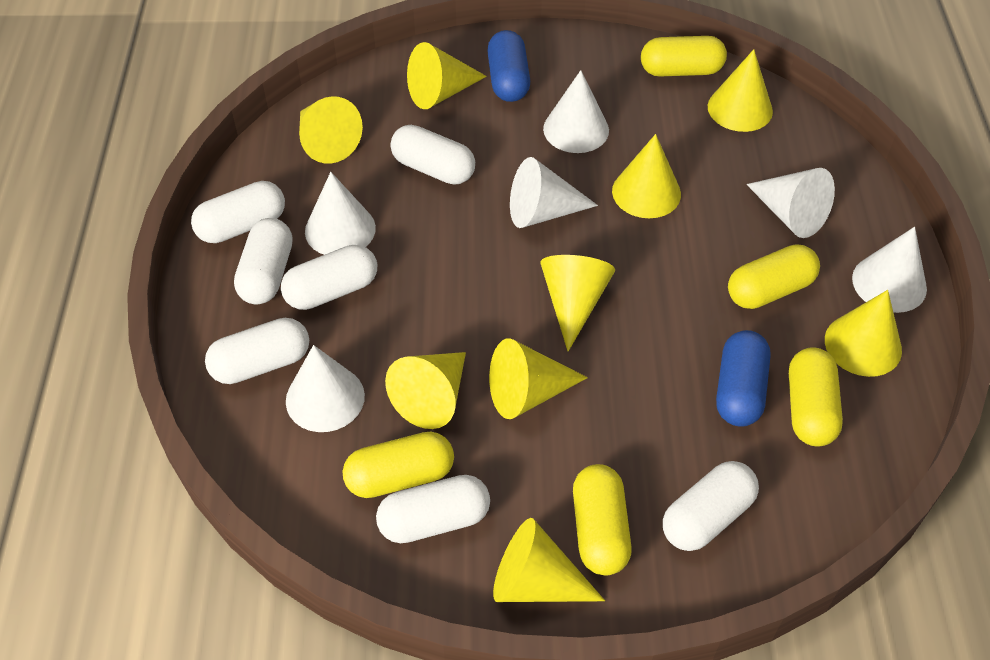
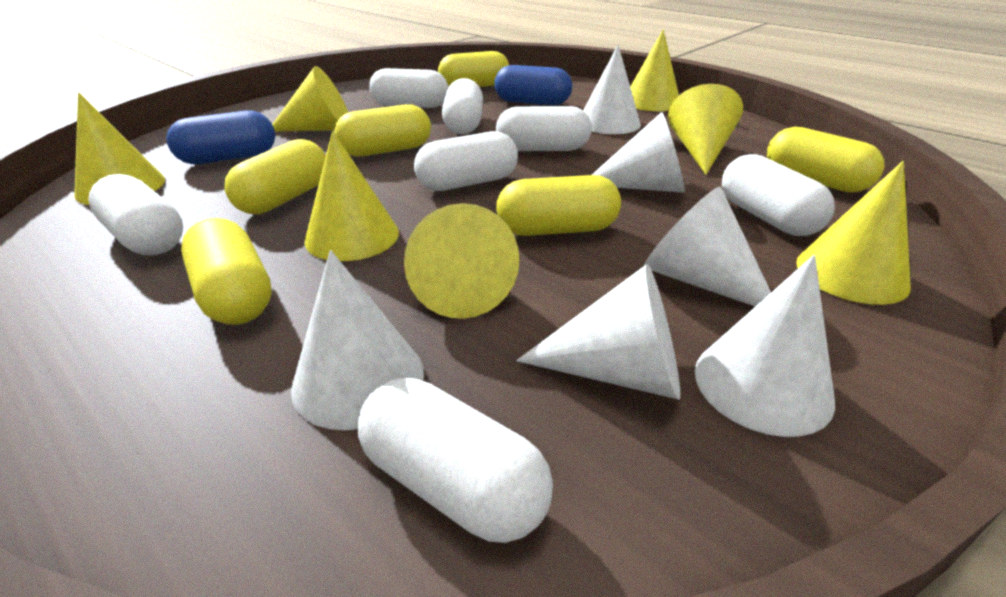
yellow capsule: [342,432,454,498] [573,464,632,575] [641,36,727,77] [728,244,820,309] [789,347,843,446] = 5 -> [181,218,272,325] [224,139,326,214] [334,104,431,157] [438,51,509,87] [496,175,621,236] [767,127,885,193] = 6
yellow cone: [299,96,363,164] [385,352,466,429] [407,42,487,109] [489,338,588,419] [493,518,605,602] [540,255,615,351] [612,134,681,218] [708,49,773,132] [825,290,902,377] = 9 -> [74,93,165,205] [272,66,348,132] [304,131,399,261] [404,203,519,319] [630,30,679,111] [668,84,743,175] [796,161,911,305] = 7

